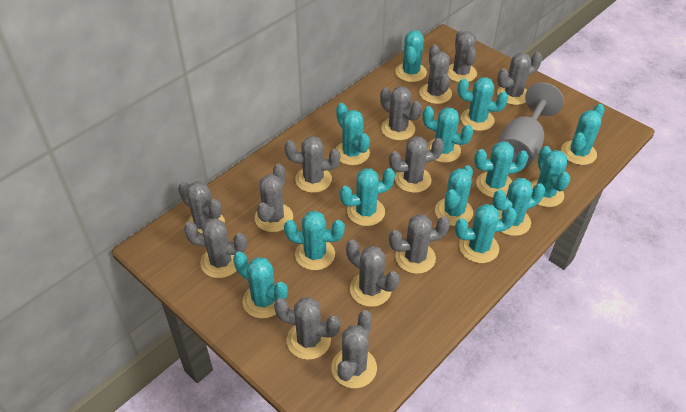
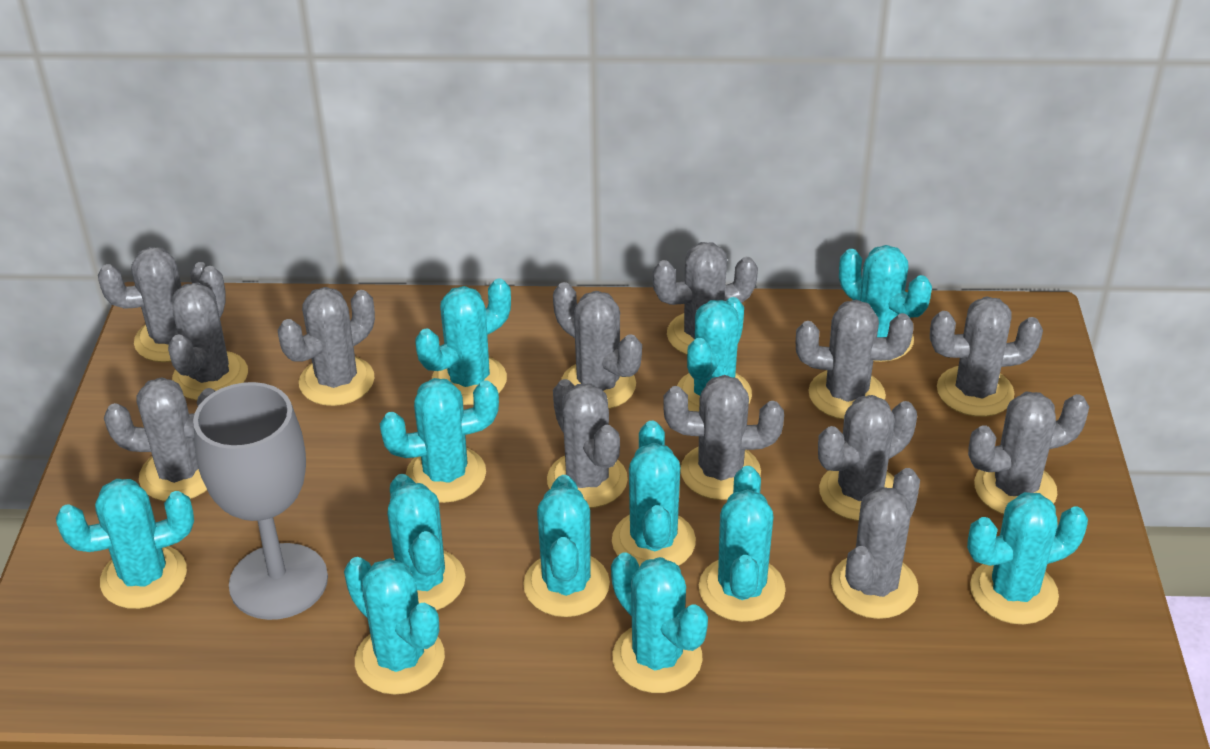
turquoise cactus: [233,252,288,318] [284,211,345,270] [335,103,370,165] [340,168,395,226] [395,30,427,82] [422,106,473,163] [435,165,473,226] [455,204,517,263] [458,77,508,131] [474,141,529,198] [492,178,545,236] [531,146,570,207] [561,104,605,165] = 13 -> [56,479,194,609] [344,557,445,695] [380,378,499,503] [387,474,465,610] [416,279,511,405] [523,475,610,617] [611,552,708,693] [612,421,696,567] [677,297,752,411] [699,466,786,622] [839,245,932,362] [967,492,1088,624] = 12

